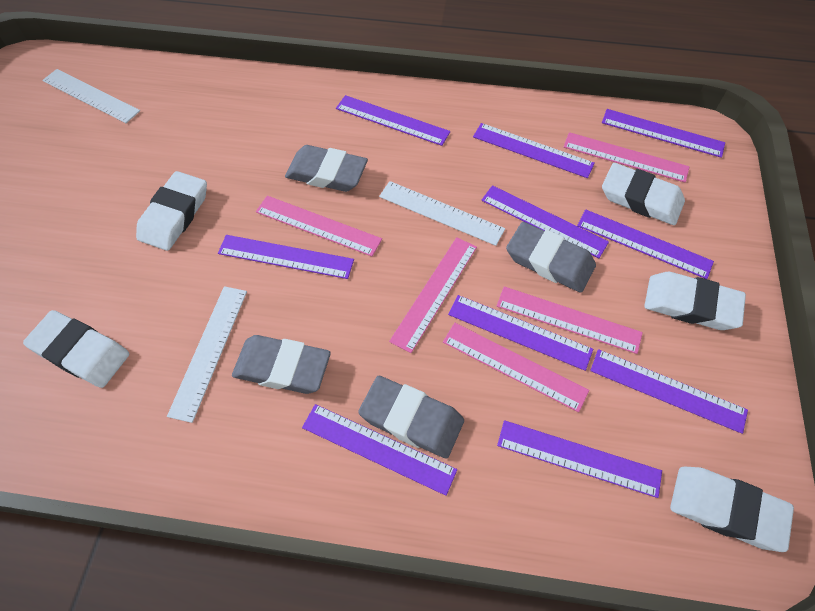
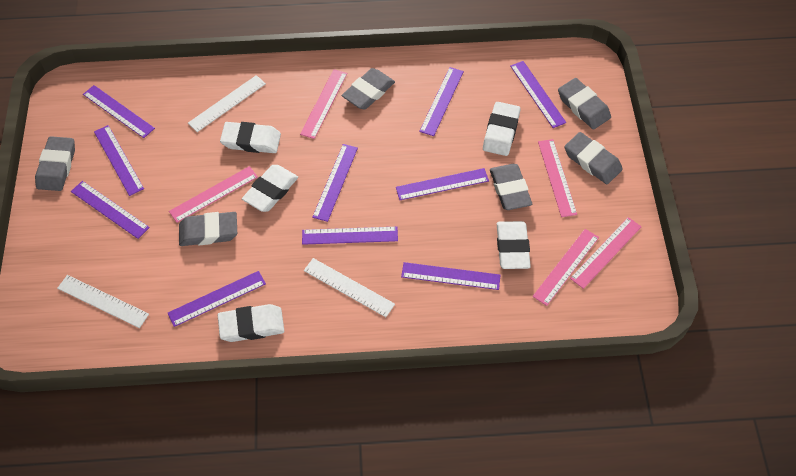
grey eraser: [232,335,331,394] [285,145,368,192] [358,376,464,458] [506,222,596,293] = 4 -> [35,136,75,191] [179,212,237,246] [342,68,395,110] [490,164,532,210] [558,78,611,130] [564,132,623,184] = 6

